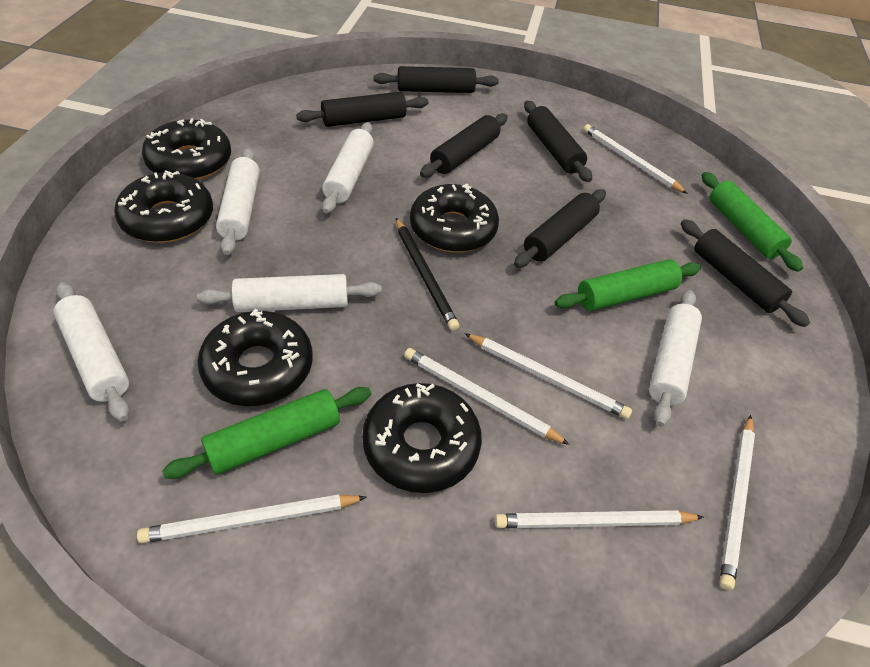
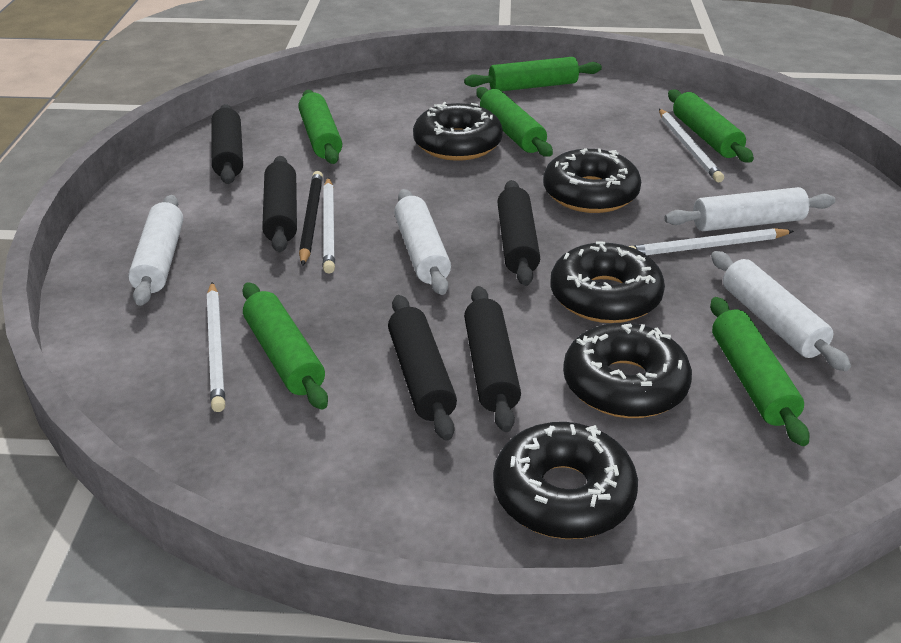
black rolling pin: [296,92,428,127] [374,66,499,93] [420,113,508,178] [514,189,606,268] [524,101,592,182] [681,219,810,327] = 6 -> [211,104,243,184] [262,156,297,252] [388,295,457,440] [464,286,521,432] [497,180,540,286] = 5
green rolling pin: [162,387,371,479] [555,259,701,311] [702,172,803,272] = 3 -> [242,282,328,410] [298,90,342,164] [464,57,602,91] [476,87,553,157] [668,89,754,163] [710,297,810,446] = 6
white pencil: [137,495,367,543] [404,348,570,445] [464,333,632,419] [495,510,704,528] [583,124,688,194] [719,415,755,590] = 6 -> [207,282,225,412] [323,177,335,274] [628,228,794,255] [659,109,724,182] = 4
white rolling pin: [54,282,129,421] [197,274,382,312] [216,148,260,255] [322,122,374,214] [649,290,702,426] = 5 -> [128,195,183,306] [394,189,451,295] [665,187,835,231] [711,251,851,371] = 4

